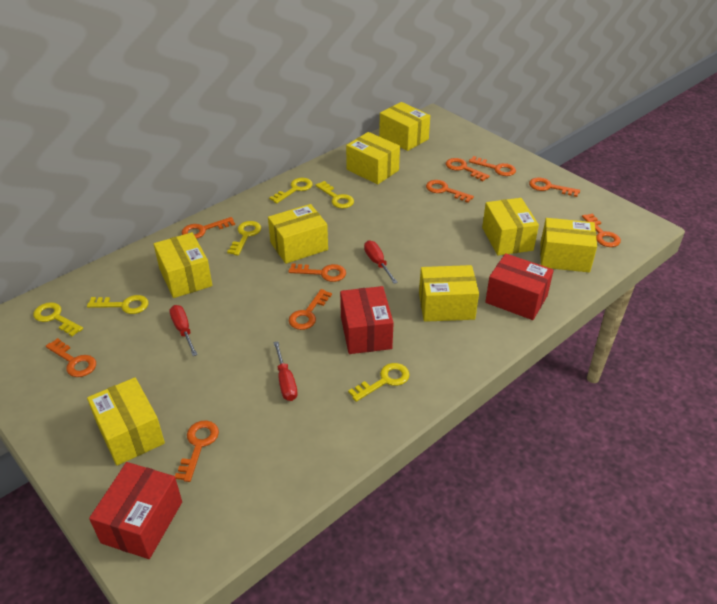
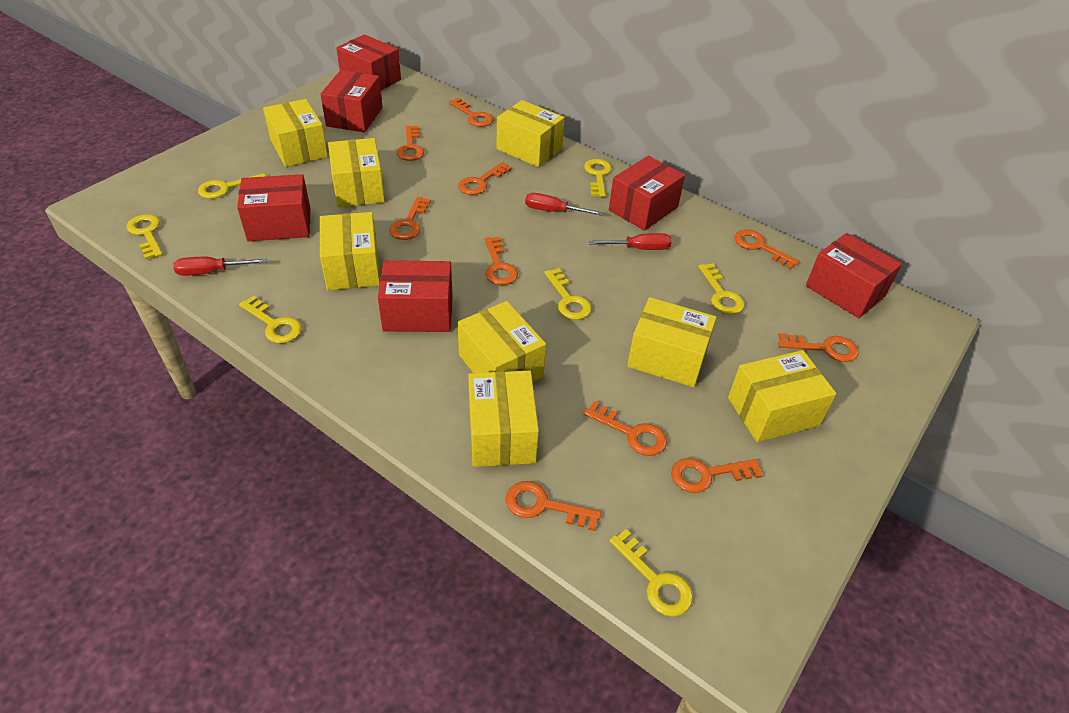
red box: [89,462,182,559] [340,286,394,354] [485,253,554,320] = 3 -> [237,174,310,242] [320,70,382,132] [336,34,401,90] [378,260,453,332] [609,156,685,231] [806,233,902,318] = 6
yellow key: [33,302,83,336] [87,295,148,314] [227,221,261,256] [269,178,313,204] [315,181,354,208] [348,363,410,402] = 6 -> [126,214,163,259] [198,173,266,199] [239,295,302,343] [544,268,592,320] [584,159,612,197] [609,529,693,617] [698,263,745,315] = 7

